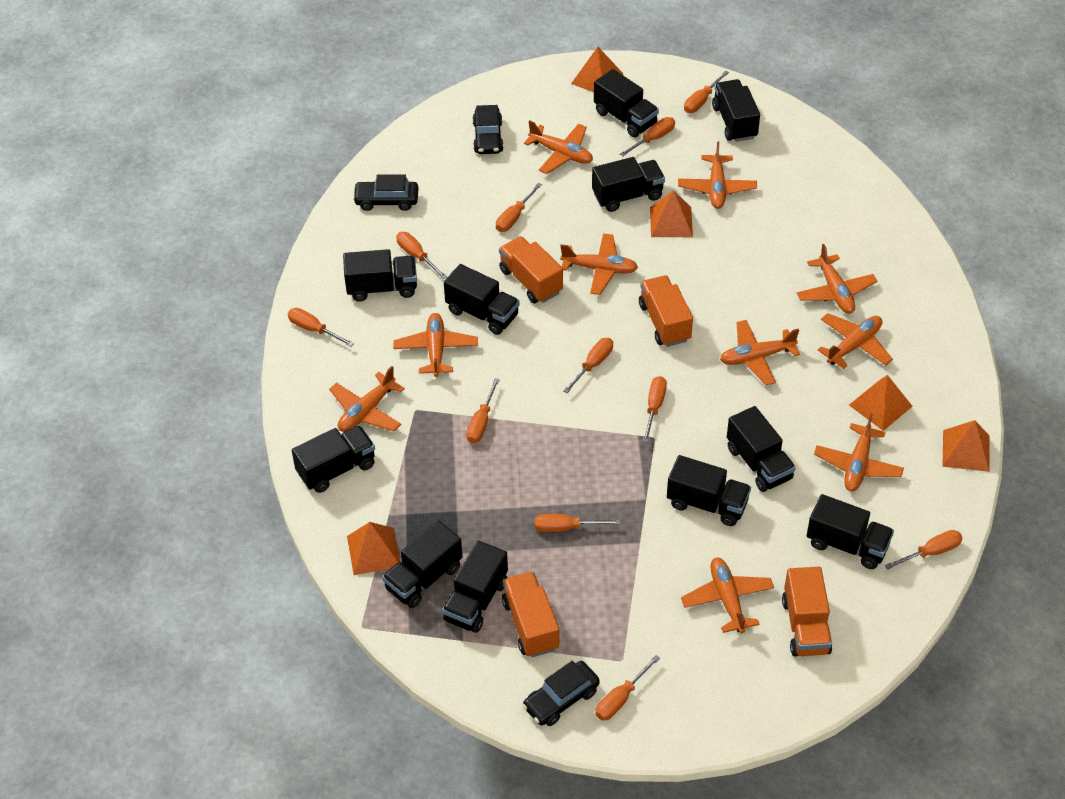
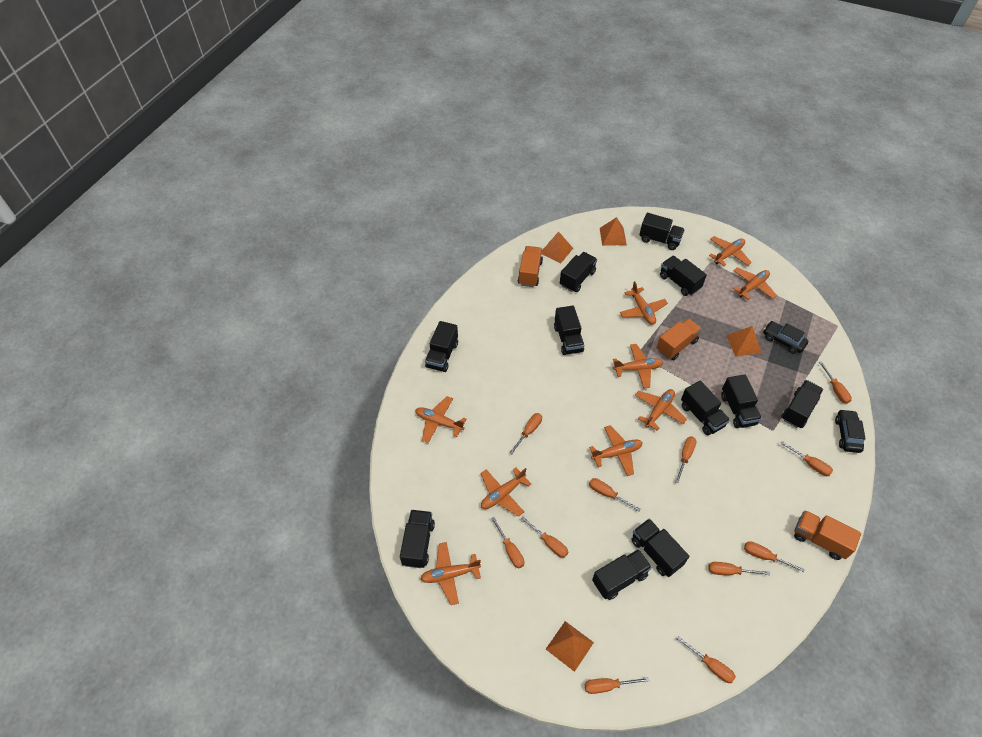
black car: [353,174,419,211] [473,105,504,154] [522,661,600,726] = 3 -> [763,321,808,354] [835,409,866,453] = 2
orange plane: [329,366,405,432] [393,313,478,377] [524,120,593,174] [560,233,638,295] [678,141,757,209] [681,557,774,633] [720,320,800,385] [797,244,877,314] [814,413,904,492] [818,313,893,369] = 10 -> [415,396,466,443] [420,542,481,605] [481,468,531,517] [589,425,643,476] [613,344,663,389] [620,281,668,325] [635,389,687,431] [709,236,752,266] [733,267,777,300] = 9
orange pyramid: [347,522,400,575] [571,47,623,92] [650,190,693,237] [849,375,913,431] [943,420,989,472] = 5 -> [542,232,573,263] [546,621,594,672] [600,217,627,246] [726,326,762,357] = 4
orange truck: [499,236,563,304] [502,571,559,657] [639,275,693,347] [782,567,832,656] = 4 -> [518,246,543,287] [657,318,702,360] [794,510,861,560] = 3

